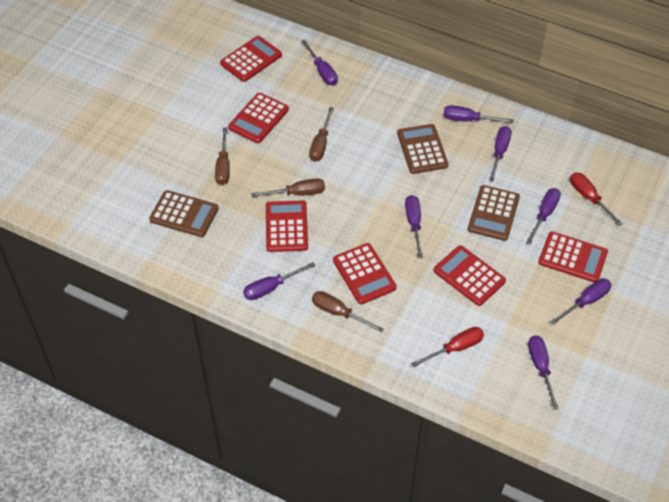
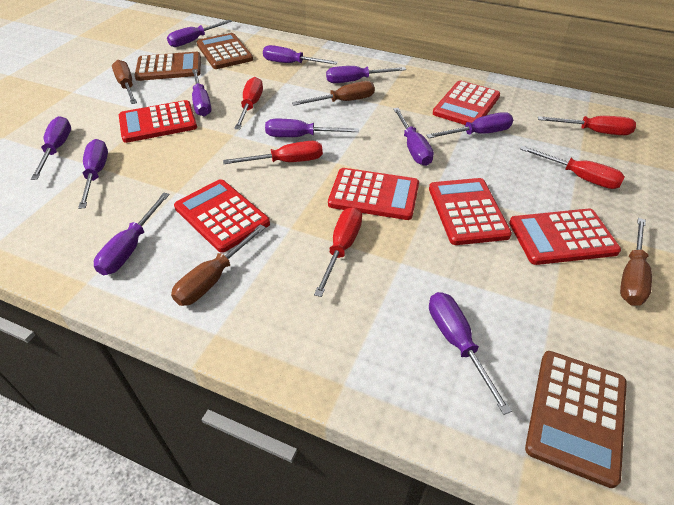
purple screwdriver: [243,262,316,300] [301,39,338,85] [405,195,423,258] [443,105,514,123] [489,126,512,182] [526,188,561,245] [528,336,559,410] [550,278,611,325] = 8 -> [31,116,71,180] [78,139,108,209] [94,193,170,275] [167,20,232,47] [192,69,211,117] [263,45,338,64] [265,119,359,137] [326,66,406,83] [393,108,434,166] [426,112,513,138] [429,292,512,415] = 11
red screwdriver: [411,327,484,368] [570,173,623,226] = 2 -> [223,141,323,164] [234,77,263,129] [314,207,362,297] [520,146,625,189] [538,116,636,135] = 5

